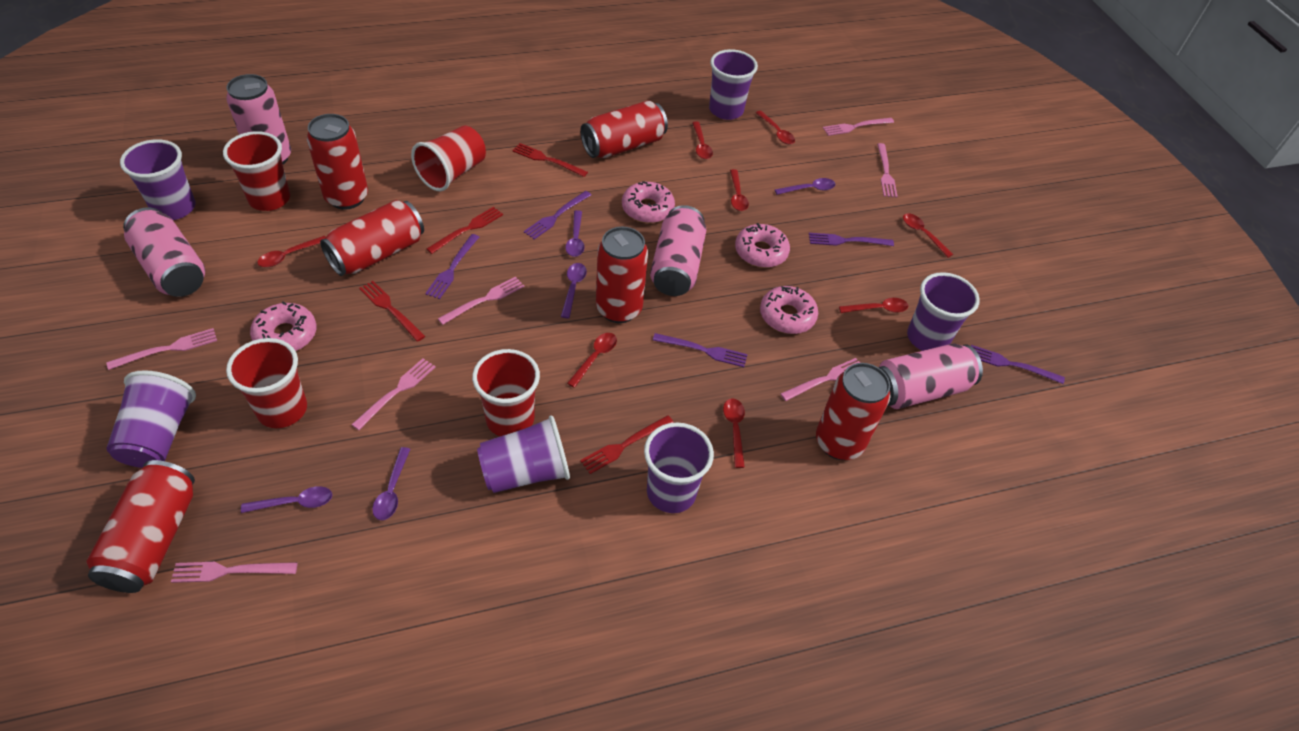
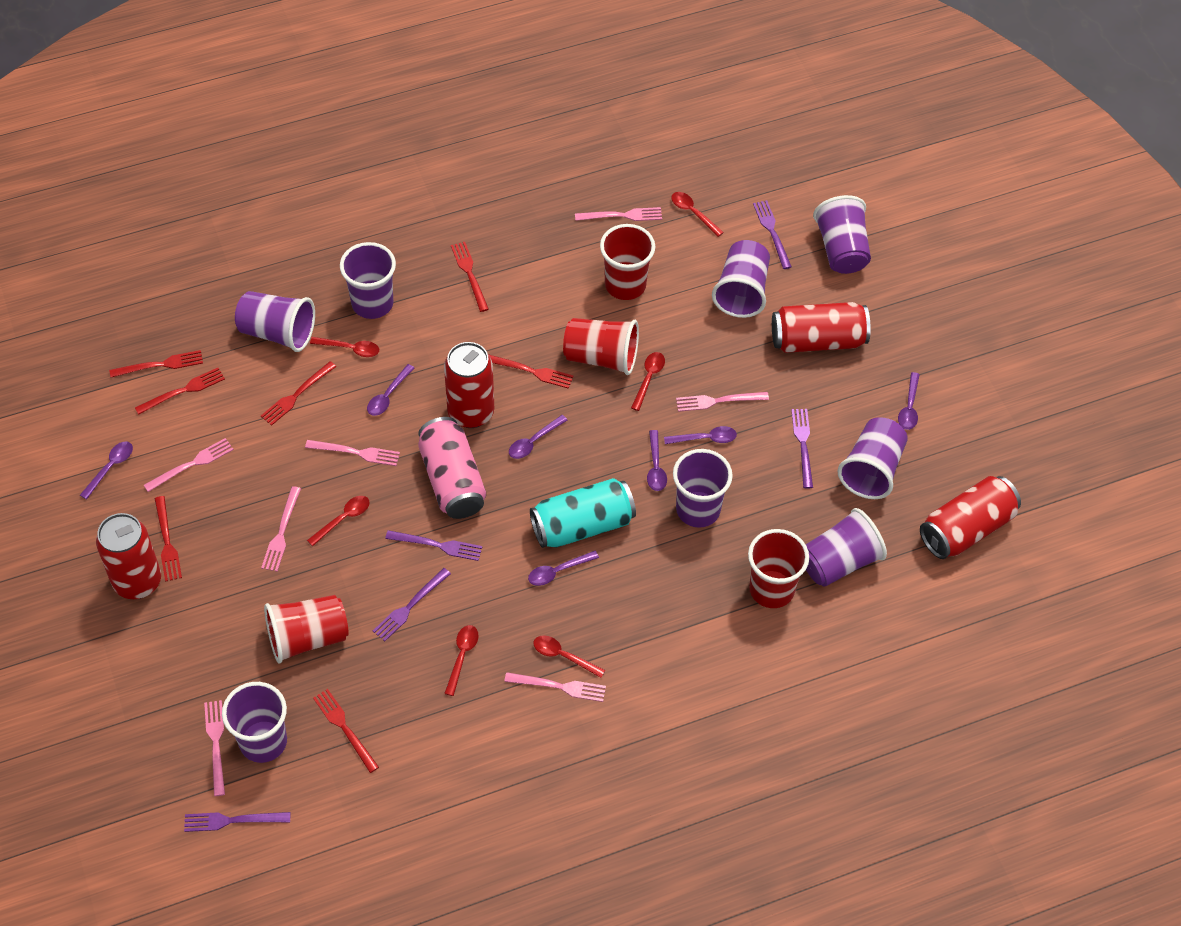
pink can: [123,207,205,297] [226,74,291,165] [650,205,706,296] [878,344,983,409] = 4 -> [418,417,486,519] = 1
pink donut: [250,301,316,351] [622,181,675,223] [735,223,790,268] [760,286,818,334] = 4 -> none = 0
purple cup: [107,370,196,468] [120,139,195,220] [477,415,570,493] [644,423,714,513] [709,49,758,120] [907,272,980,351] = 6 -> [222,682,287,763] [235,291,315,352] [340,242,396,319] [673,449,733,528] [712,240,770,318] [806,508,887,587] [813,195,871,274] [838,417,908,499] = 8
purple spoon: [241,486,332,513] [372,447,410,520] [561,263,587,318] [566,210,585,257] [775,178,836,195] = 5 -> [80,442,133,499] [367,364,414,416] [509,415,567,459] [528,551,599,586] [647,430,667,491] [664,426,737,444] [898,372,920,430] = 7
red can: [86,460,195,593] [307,114,368,210] [320,200,424,276] [580,100,668,158] [596,227,648,323] [816,363,891,460] = 6 -> [96,513,161,599] [444,342,494,428] [772,302,871,353] [920,476,1021,559] = 4
red fork: [359,281,425,342] [427,207,503,254] [512,143,588,177] [580,415,674,474] = 4 -> [109,350,203,377] [135,368,225,415] [154,496,182,582] [261,361,336,426] [313,689,379,773] [451,242,489,312] [488,354,574,389] = 7
red spoon: [257,236,326,267] [567,333,617,388] [692,121,713,159] [723,398,745,468] [730,169,749,211] [756,111,795,144] [839,298,908,313] [903,213,953,258] = 8 -> [307,496,369,546] [310,337,379,357] [444,625,479,696] [533,635,605,678] [631,352,665,411] [671,192,724,237] = 6
turquoise can: none = 0 -> [530,478,636,548] = 1

